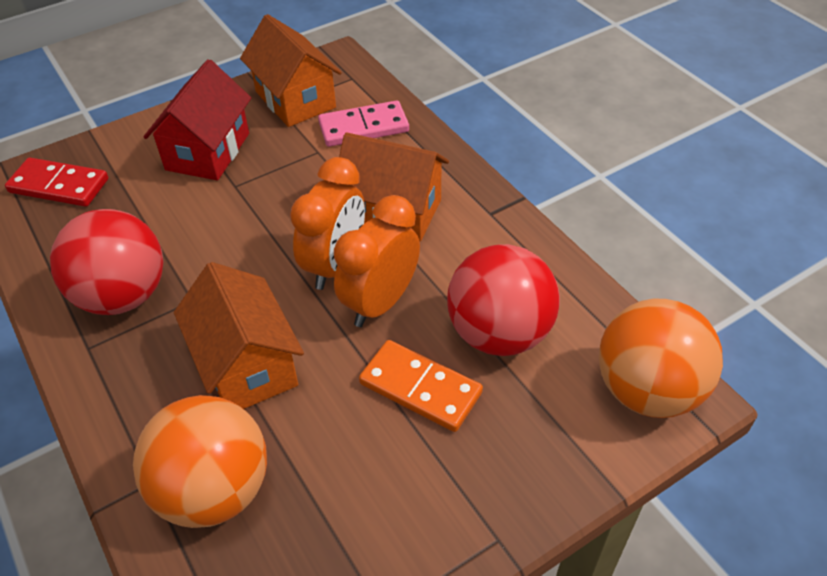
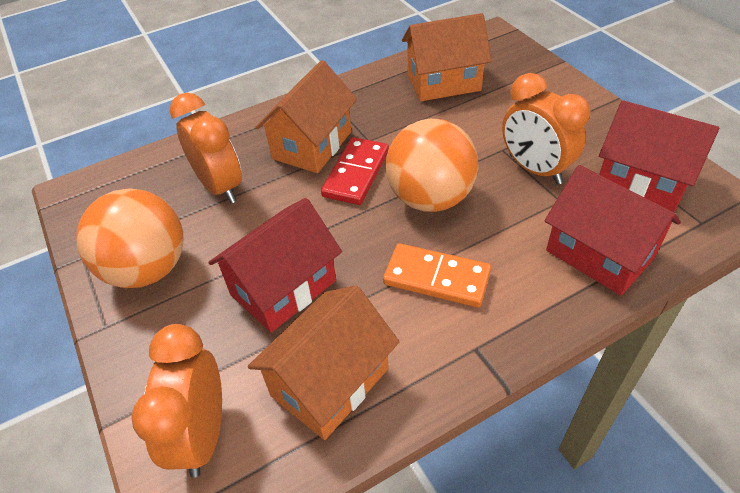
orange clock: [290,157,365,290] [334,195,420,327] = 2 -> [131,324,222,478] [170,93,242,204] [502,73,590,185] = 3
pink domino: [318,100,409,147] = 1 -> none = 0
red ball: [50,209,163,315] [447,244,560,356] = 2 -> none = 0
red house: [144,59,251,180] = 1 -> [208,198,342,332] [545,165,681,296] [599,100,719,211] = 3

